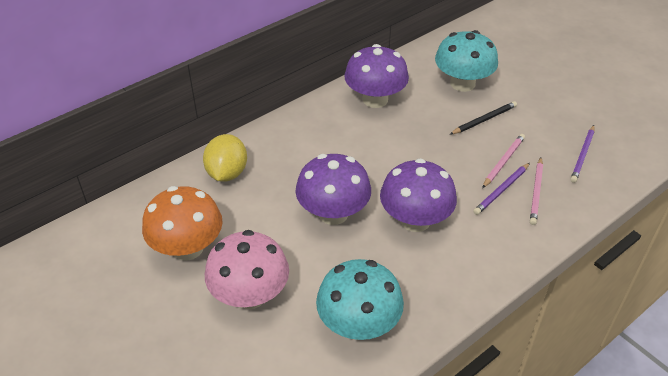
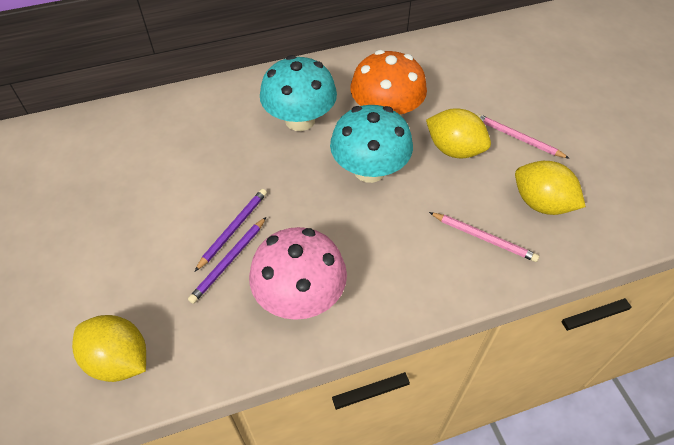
black pencil: [450,101,517,134] = 1 -> none = 0
purple mushroom: [296,154,371,225] [344,44,409,108] [380,158,457,232] = 3 -> none = 0
yellow lemon: [203,134,247,182] = 1 -> [72,315,146,382] [426,108,491,158] [515,161,586,215] = 3

